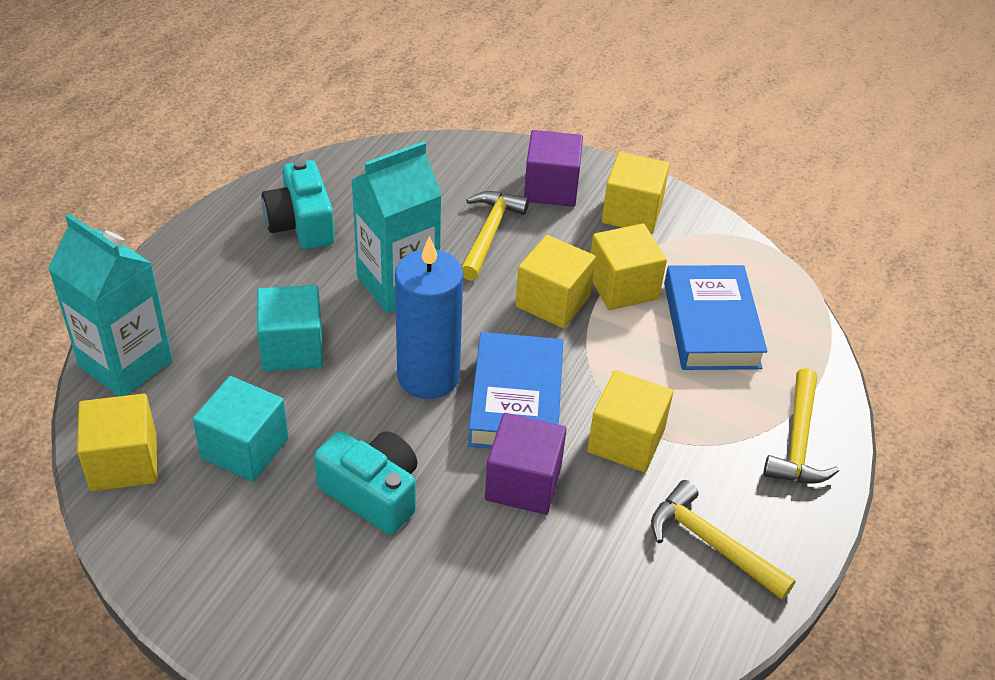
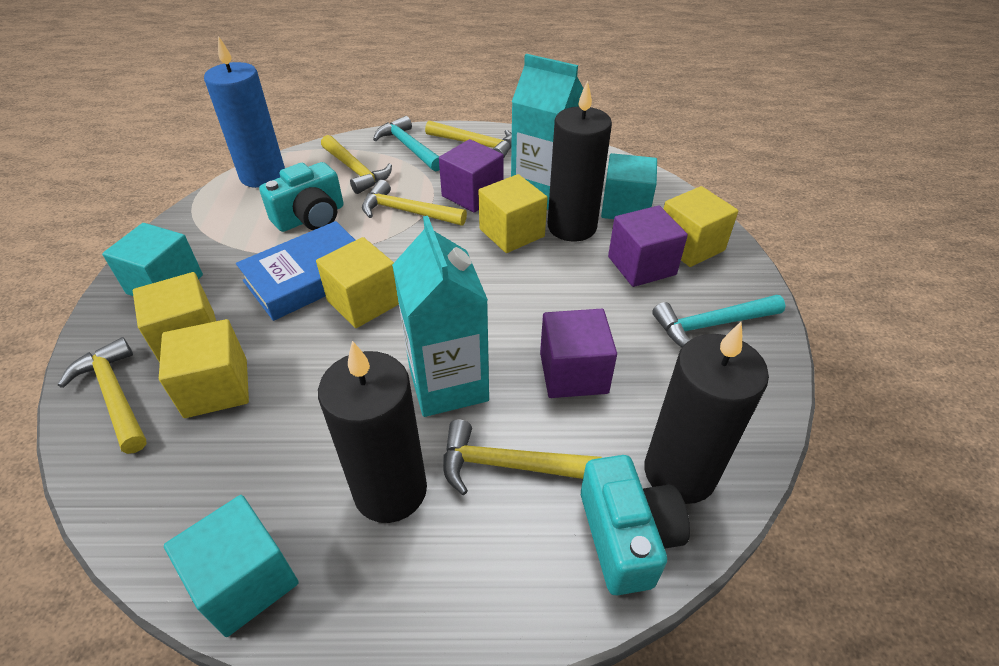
black candle: none = 0 -> [318,341,427,523] [548,80,612,241] [644,322,769,504] = 3
blue book: [468,332,563,449] [664,265,768,370] = 2 -> [236,221,355,321] = 1
purple cube: [485,413,567,515] [524,130,583,207] = 2 -> [439,139,504,213] [540,309,617,398] [608,205,688,287] = 3
turquoise cube: [193,376,289,482] [257,285,323,371] = 2 -> [102,223,203,296] [164,495,299,637] [601,153,657,219] = 3
turquoise hammer: none = 0 -> [373,116,440,171] [652,295,785,347] = 2
yellow hammer: [462,191,529,281] [651,480,796,600] [763,368,839,484] = 3 -> [58,337,147,454] [321,135,392,194] [362,180,467,226] [425,121,512,157] [443,419,602,495] = 5

